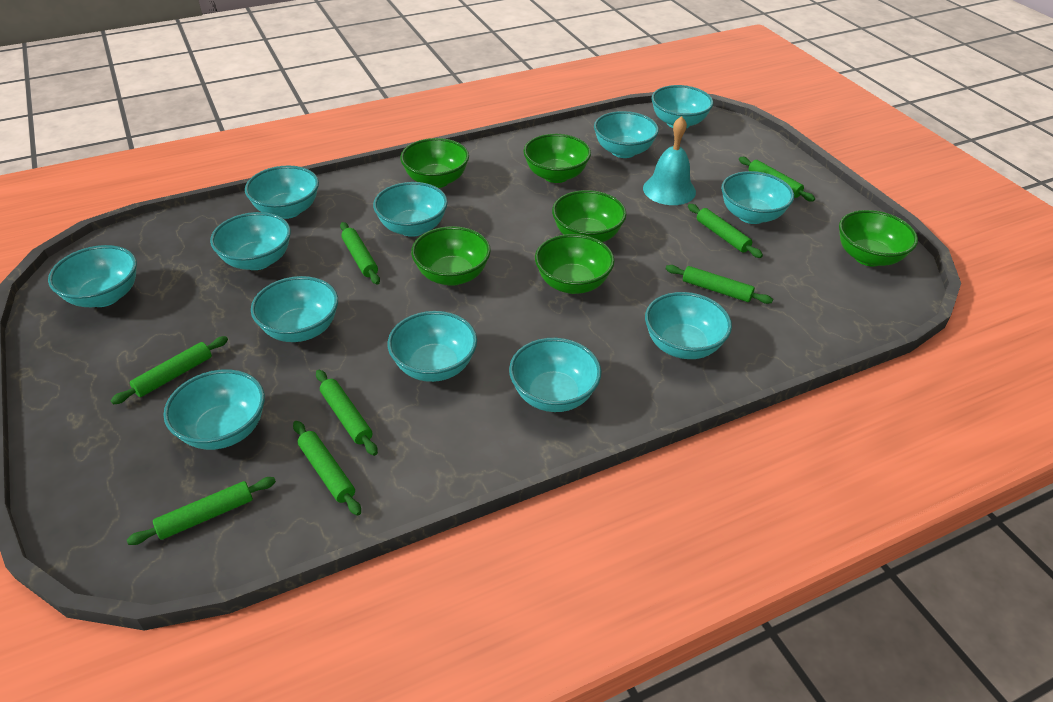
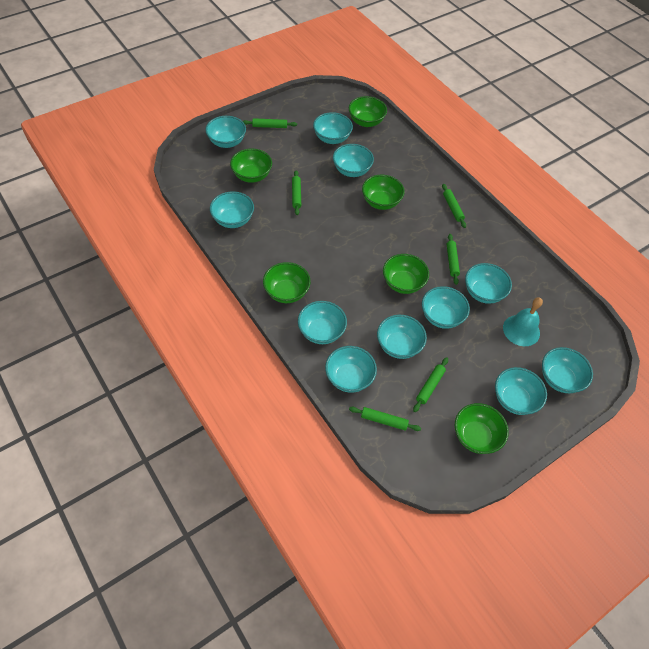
green rolling pin: [110,336,228,404] [127,477,276,545] [293,421,361,516] [316,370,378,456] [340,222,380,285] [666,265,773,304] [688,204,763,258] [739,157,815,202] = 8 -> [243,118,297,128] [292,170,301,215] [349,407,421,431] [413,357,448,412] [442,184,466,228] [447,234,460,285] = 6
turquoise bowl: [48,245,137,307] [163,369,265,450] [210,212,291,270] [245,165,319,219] [251,276,338,342] [373,182,448,237] [387,311,477,382] [509,338,602,412] [594,111,659,158] [645,292,732,359] [651,85,713,128] [721,171,794,224] = 12 -> [205,116,246,148] [210,191,254,228] [298,301,347,344] [313,112,353,144] [325,346,377,393] [333,144,374,177] [377,315,427,359] [422,286,470,329] [465,263,512,304] [495,367,547,415] [542,347,593,393] = 11

